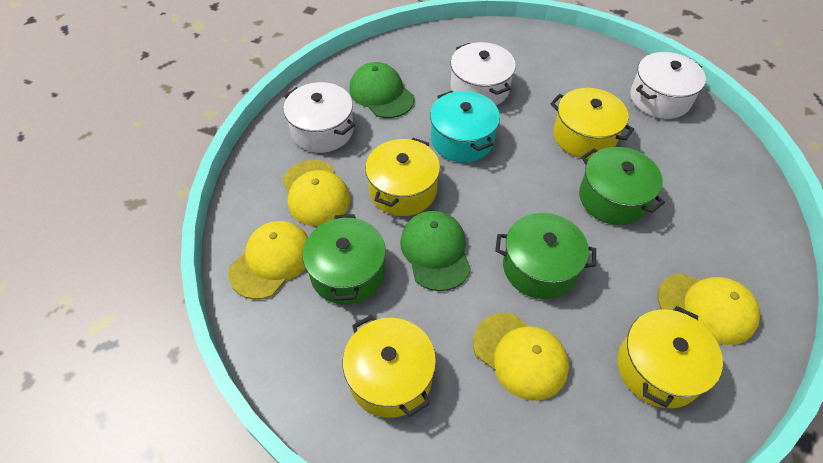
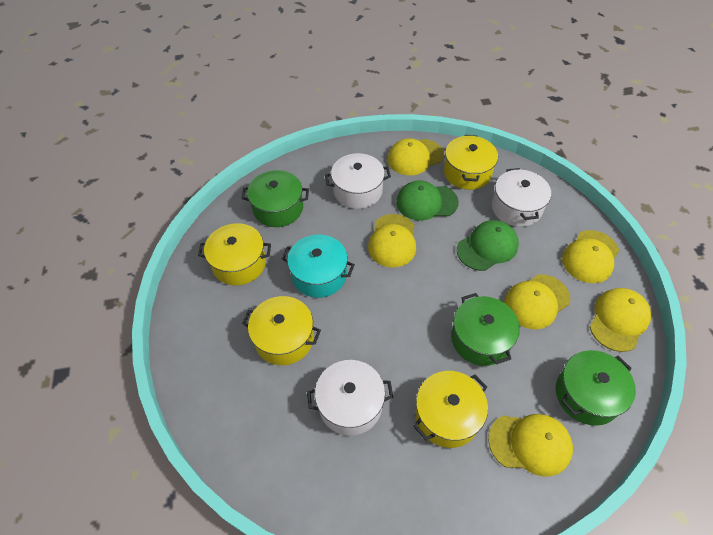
yellow cap: [228,221,308,299] [282,160,350,226] [473,312,569,401] [658,273,760,345] = 4 -> [368,214,416,267] [387,138,444,175] [488,414,573,477] [504,274,570,329] [562,230,619,283] [590,288,651,352] = 6

